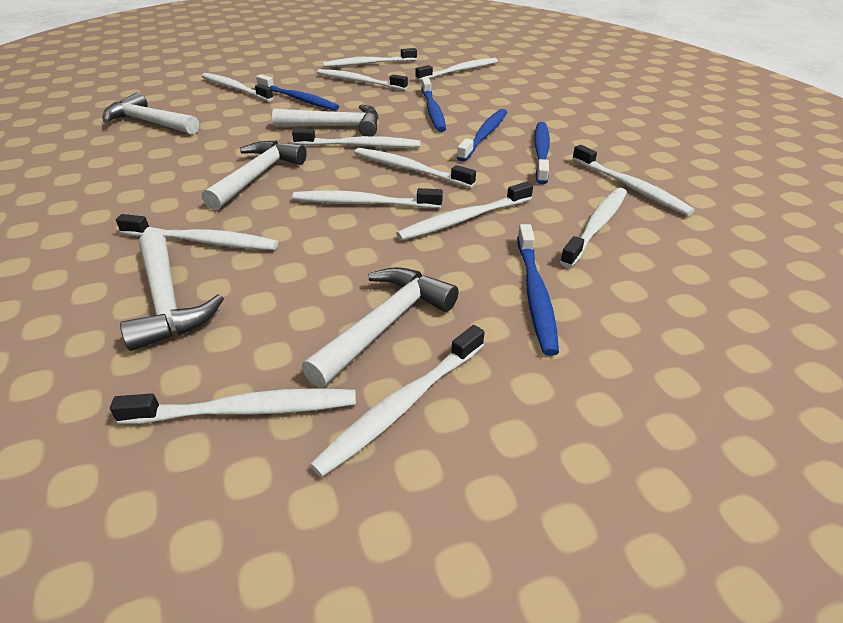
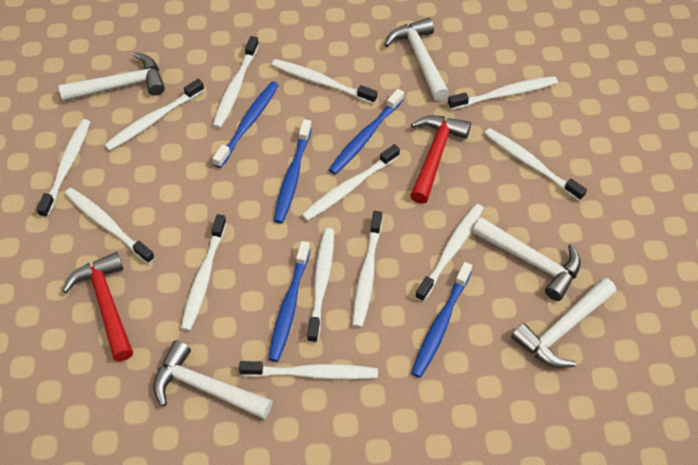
red hammer: none = 0 -> [62,252,133,361] [410,115,471,204] = 2

